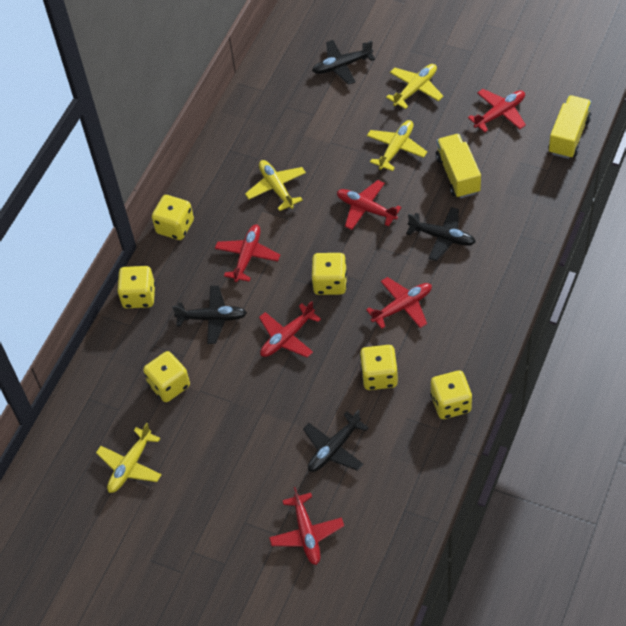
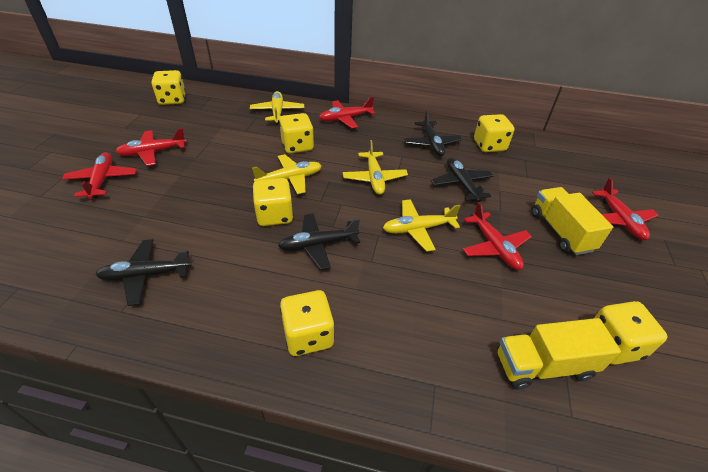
red plane: [215,225,280,282] [259,301,321,358] [269,487,344,565] [337,180,402,230] [366,277,432,329] [468,89,526,132] = 6 -> [62,152,137,199] [115,128,187,166] [319,97,375,128] [463,202,532,270] [592,178,659,240] = 5

